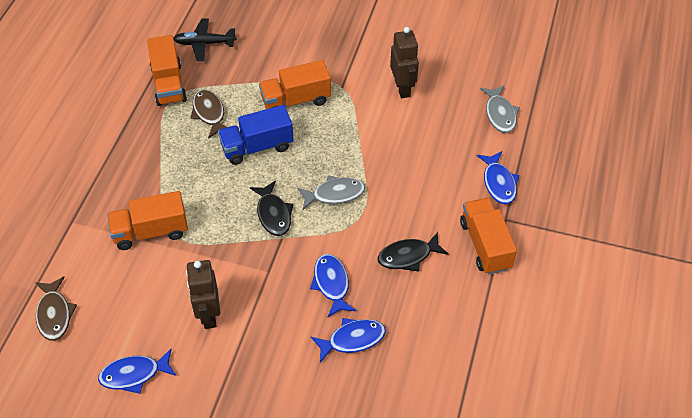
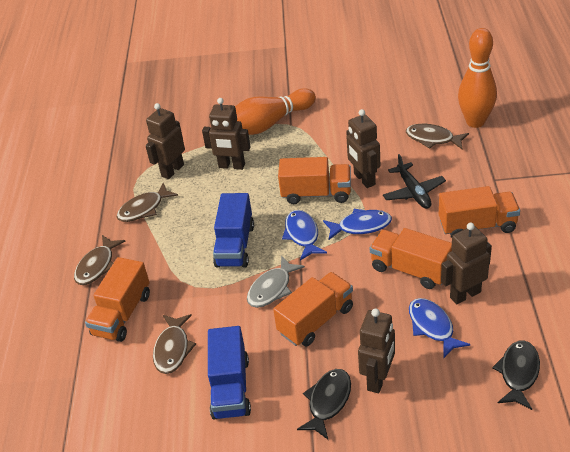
blue fish: [98,349,176,394] [310,254,356,317] [311,318,386,363] [477,151,519,204] = 4 -> [282,210,327,260] [323,209,392,240] [409,298,470,358] = 3
blue truck: [218,105,294,165] = 1 -> [208,326,251,419] [213,193,254,268] = 2
brown fish: [35,276,77,341] [191,89,227,139] = 2 -> [74,235,125,285] [117,183,178,222] [153,314,196,374] [406,124,469,149] = 4
brown robot: [186,260,220,329] [390,27,419,98] = 2 -> [145,103,185,179] [202,98,251,170] [346,109,380,188] [358,308,395,393] [441,223,492,304] = 5
grey fish: [297,175,365,210] [480,85,520,133] = 2 -> [247,255,305,308] = 1
orange bowling pin: none = 0 -> [235,88,316,135] [458,28,497,128] = 2
orange truck: [107,191,188,250] [147,35,187,106] [259,60,331,109] [460,198,517,274] = 4 -> [85,257,150,342] [273,272,353,347] [278,157,351,204] [370,228,452,289] [439,186,520,238] = 5

